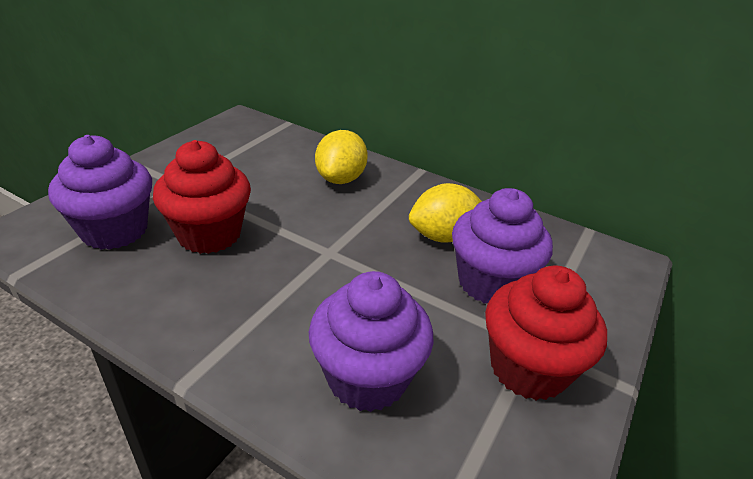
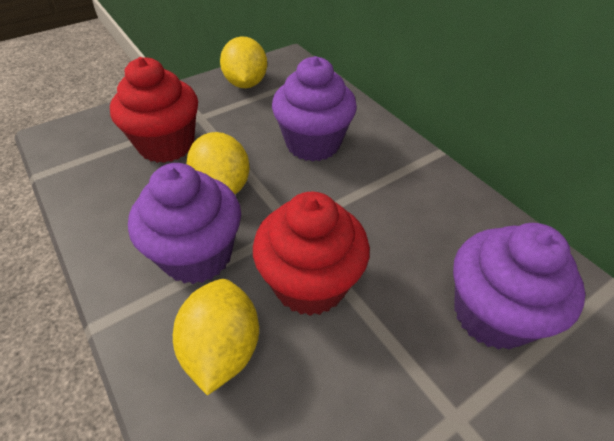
yellow lemon: [315,130,368,184] [409,183,482,243] = 2 -> [173,279,259,396] [187,132,250,194] [220,36,267,88] = 3

